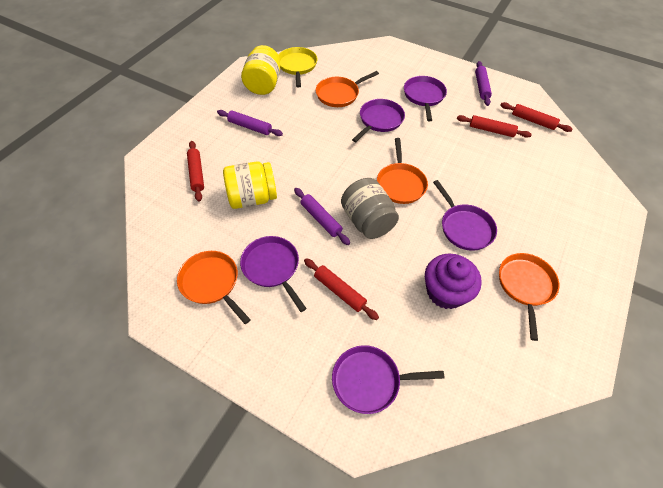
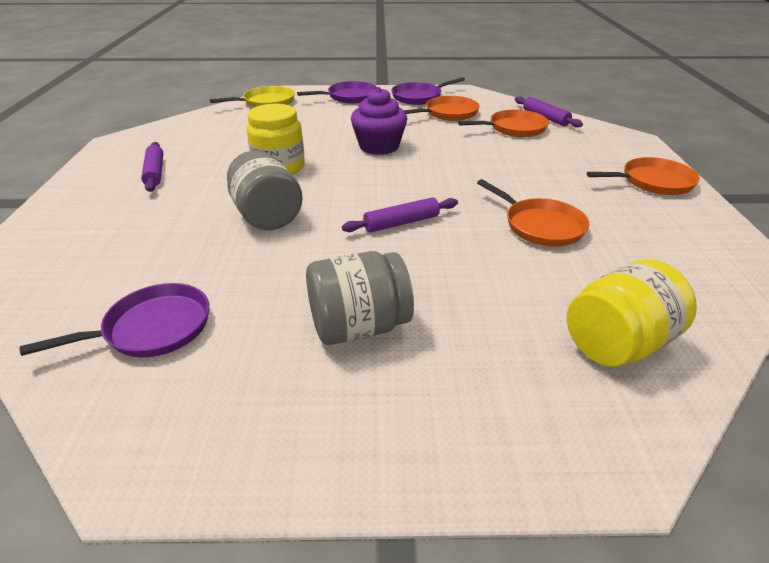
grey jar: [341,178,399,239] = 1 -> [227,151,303,230] [306,251,414,345] = 2
purple pan: [240,236,307,312] [332,345,445,414] [352,99,405,142] [404,76,447,121] [433,180,497,251] = 5 -> [20,283,209,357] [297,81,378,104] [391,77,465,105] = 3
red rolling pin: [187,141,204,202] [304,258,379,320] [457,115,532,138] [500,102,572,132] = 4 -> none = 0

